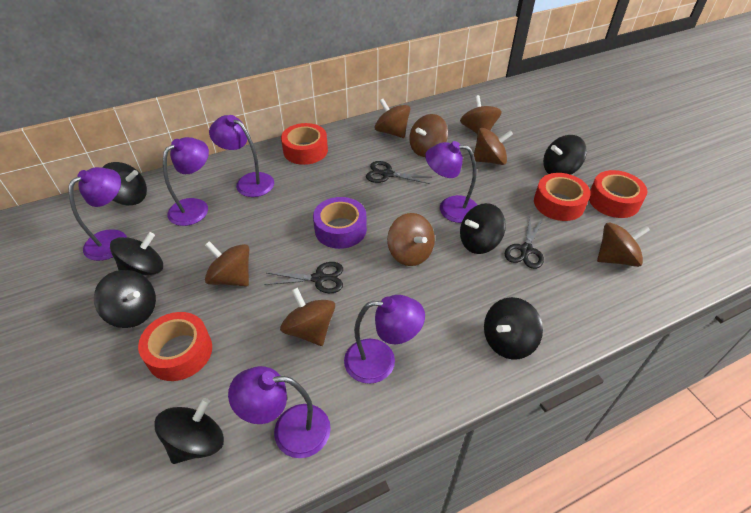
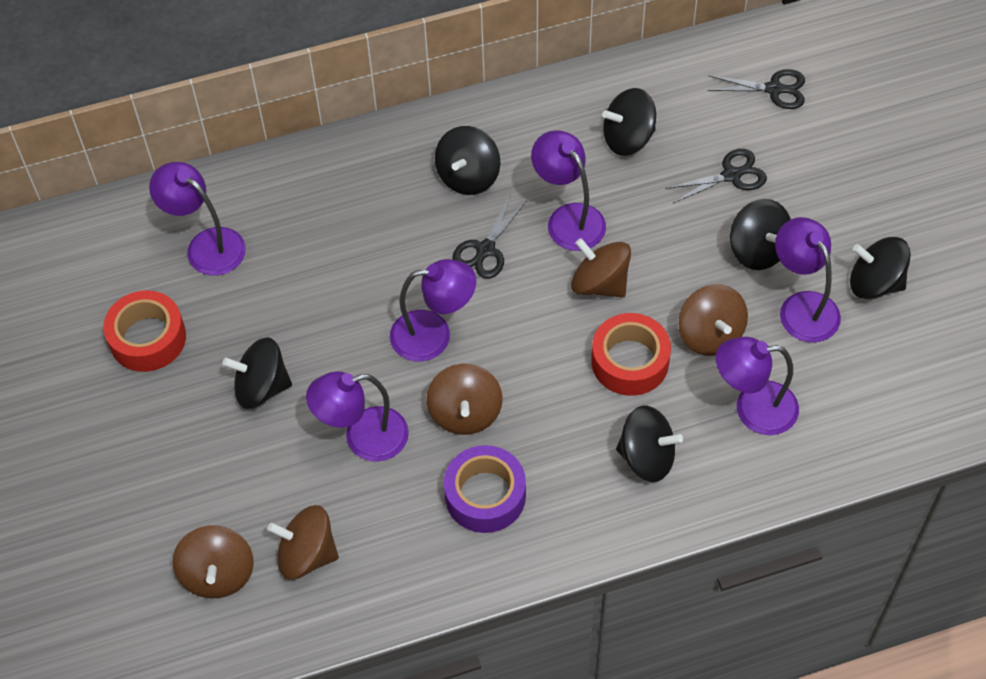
black spinning top: [94,270,156,328] [102,162,147,205] [110,232,163,275] [154,398,224,464] [460,203,506,254] [484,297,543,359] [543,135,587,175] = 7 -> [222,337,292,409] [435,126,500,195] [602,88,656,156] [616,405,683,482] [730,199,791,270] [850,237,911,299] = 6
brown spinning top: [205,241,249,287] [280,288,335,346] [375,99,410,138] [387,213,435,266] [409,114,448,157] [460,95,502,134] [474,128,513,165] [597,223,650,267] = 8 -> [173,525,254,598] [267,505,339,580] [427,363,503,435] [571,238,631,298] [678,284,748,356] = 5
red tape: [138,312,212,381] [281,123,328,165] [534,173,591,221] [589,170,647,218] = 4 -> [103,290,186,372] [592,313,671,396] = 2

